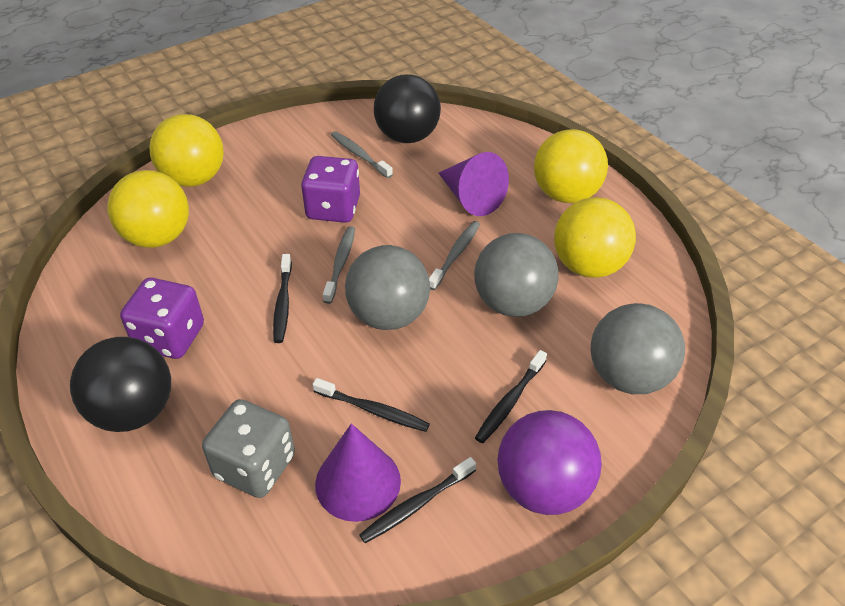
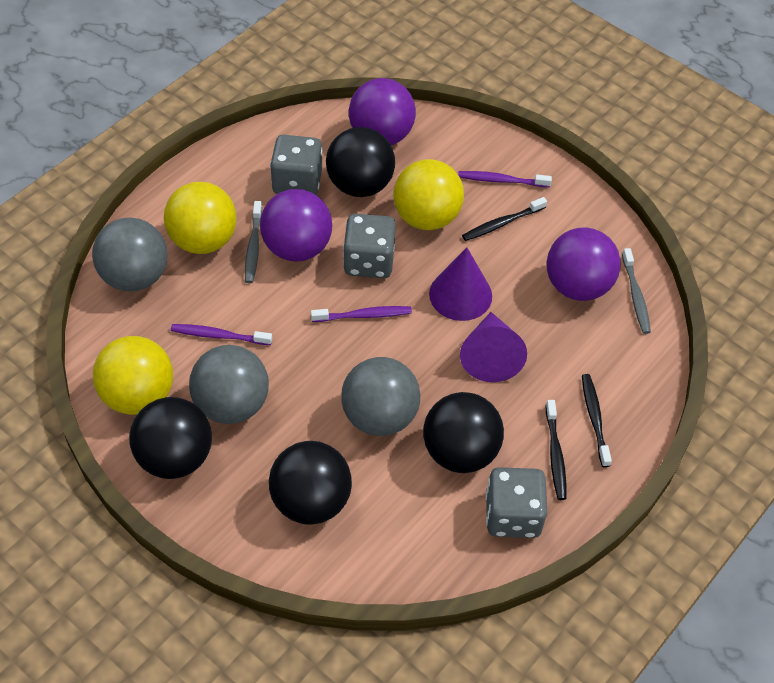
black ball: [70,337,171,432] [374,74,441,143] = 2 -> [129,397,212,479] [269,441,352,525] [326,127,395,197] [423,392,504,473] = 4
black toothbrush: [273,254,292,343] [312,378,430,432] [359,457,476,543] [475,350,547,443] = 4 -> [462,197,547,241] [546,400,566,500] [582,374,612,467] = 3
grey dice: [202,399,295,498] = 1 -> [270,135,323,195] [343,214,396,278] [486,467,547,538] = 3
grey toothbrush: [323,226,355,304] [331,131,393,178] [429,221,480,290] = 3 -> [245,201,262,283] [622,248,651,334] = 2
purple ball: [497,410,602,515] = 1 -> [260,189,332,262] [349,78,416,145] [547,227,620,301] = 3
purple dice: [120,278,204,359] [301,156,360,223] = 2 -> none = 0
purple toothbrush: none = 0 -> [171,324,272,345] [311,306,412,322] [458,171,552,188] = 3
yellow ball: [108,170,189,248] [149,114,224,187] [534,129,608,203] [554,197,636,278] = 4 -> [93,336,173,415] [164,182,237,254] [393,159,464,230] = 3

